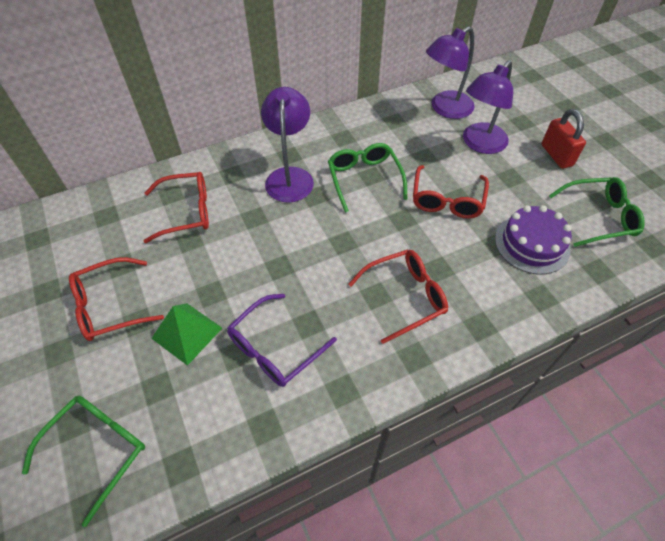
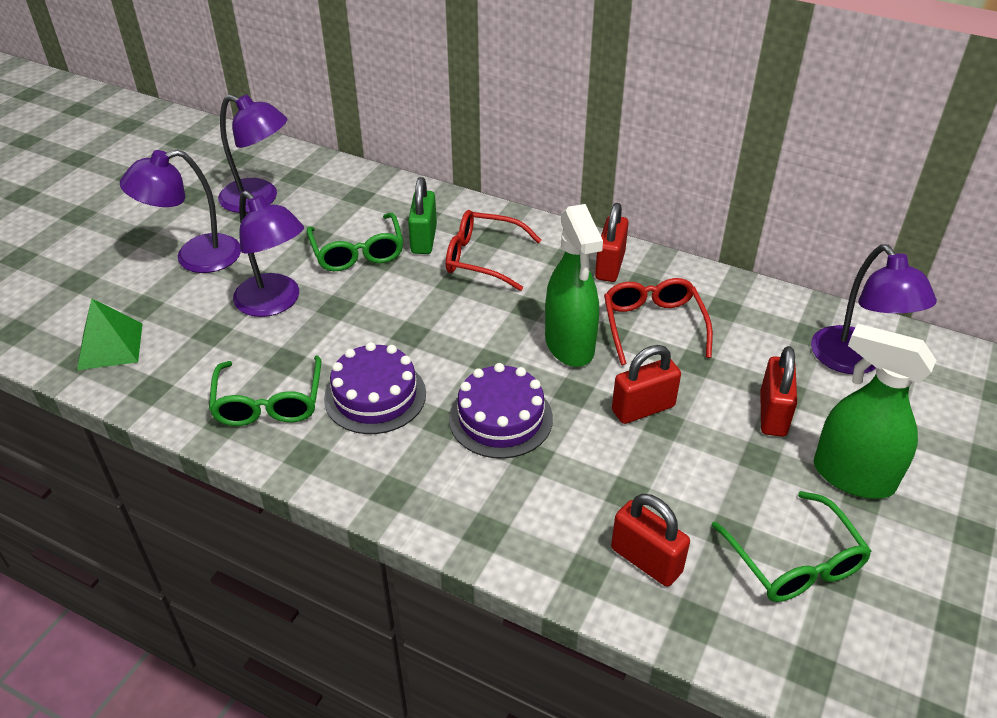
green padlock: none = 0 -> [408,177,437,254] = 1
green spray bottle: none = 0 -> [545,204,603,367] [814,324,936,499] = 2
purple cake: [495,205,572,274] = 1 -> [324,342,426,434] [449,363,553,459] = 2
purple glasses: [227,294,337,387] = 1 -> none = 0
purple lamp: [261,87,314,203] [426,26,475,119] [463,61,513,154] = 3 -> [120,150,241,273] [218,95,287,213] [233,191,304,317] [811,244,937,374] = 4
red glasses: [69,257,164,341] [143,172,209,243] [349,250,448,344] [413,165,489,219] = 4 -> [446,210,541,291] [604,278,713,365] = 2
red padlock: [541,109,586,169] = 1 -> [595,203,629,282] [611,494,690,587] [612,345,681,424] [760,346,797,437] = 4

